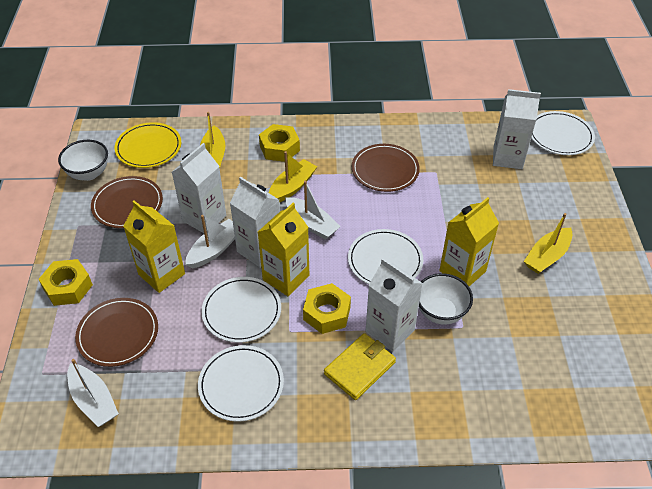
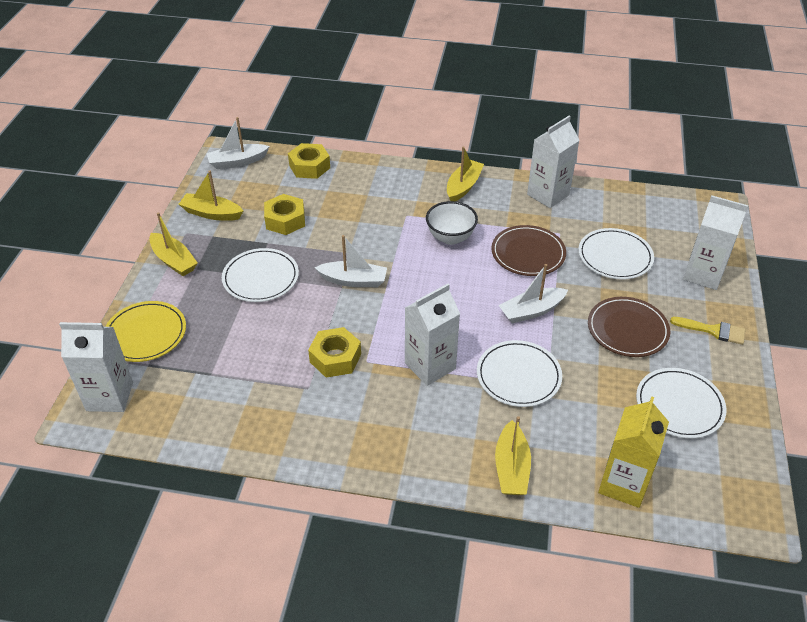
brown plate: [75,298,158,367] [91,176,163,228] [352,144,420,192] = 3 -> [491,225,566,276] [588,297,670,357] = 2
white bowl: [58,140,108,181] [419,273,473,325] = 2 -> [426,201,478,245] = 1
yellow boat: [200,112,226,168] [268,151,317,202] [524,213,573,274] = 3 -> [149,212,198,276] [179,171,243,221] [447,146,484,201] [495,416,531,495] = 4
yellow brush: none = 0 -> [670,317,745,345] = 1
yellow carton: [123,200,185,293] [258,203,309,296] [439,197,499,286] = 3 -> [598,396,669,508] = 1
yellow wallet: [324,333,396,400] = 1 -> none = 0

